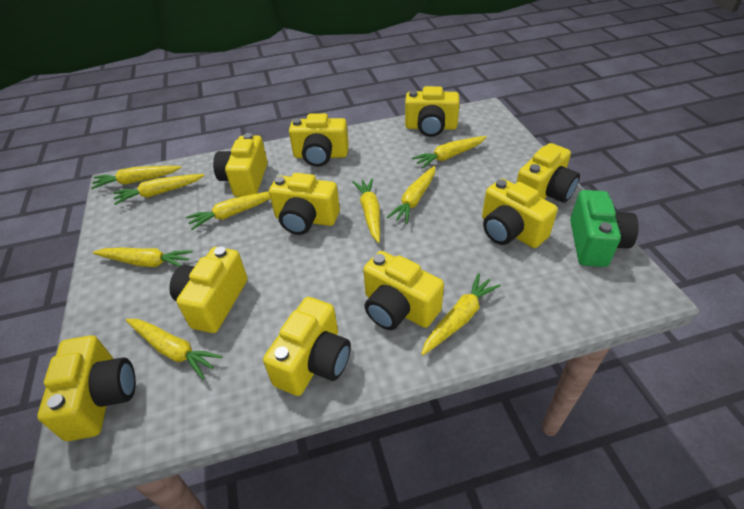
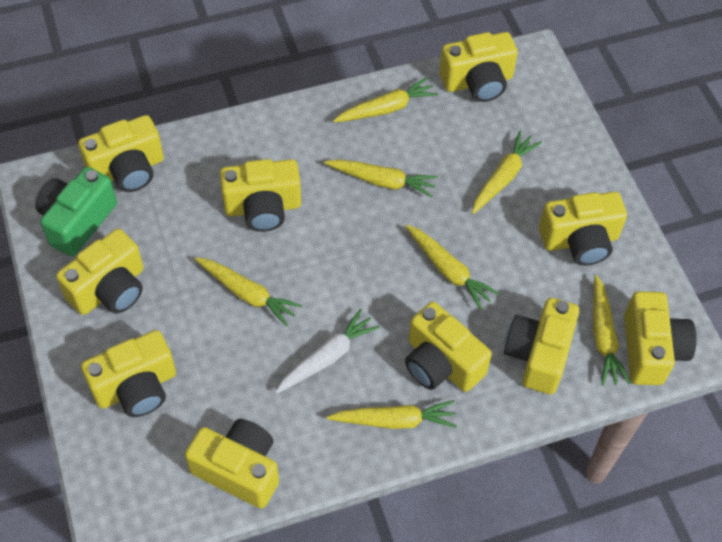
white carrot: none = 0 -> [275,309,379,394] = 1
yellow carrot: [91,166,182,189] [92,248,193,267] [113,174,205,205] [126,319,223,379] [186,191,270,230] [353,178,380,243] [387,166,435,224] [412,136,487,169] [421,273,501,355] = 9 -> [195,257,302,326] [324,159,438,198] [327,400,457,429] [333,77,438,122] [406,225,499,310] [472,131,542,214] [593,275,630,386] = 7

